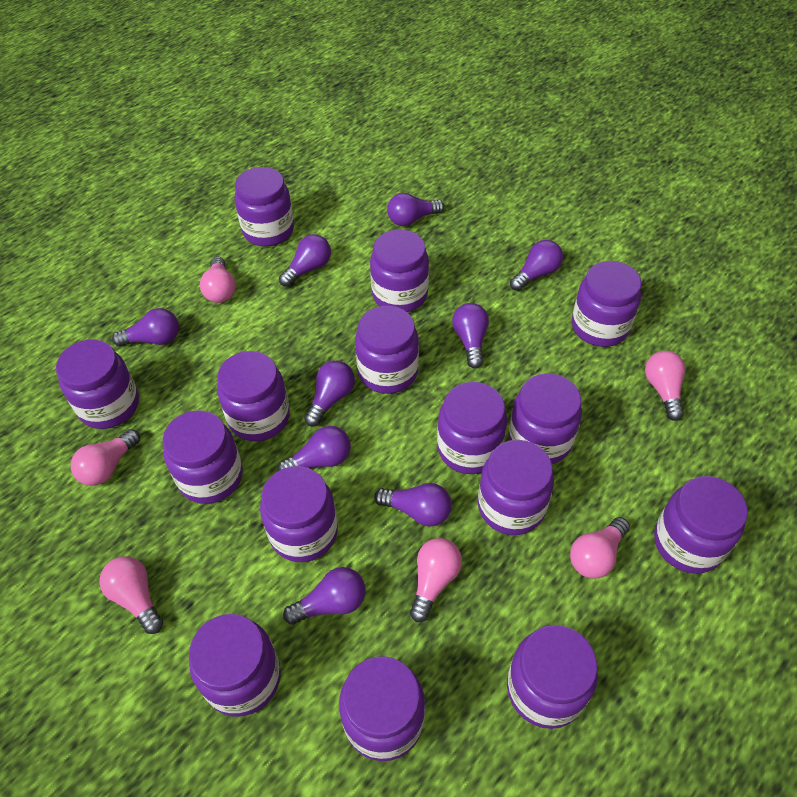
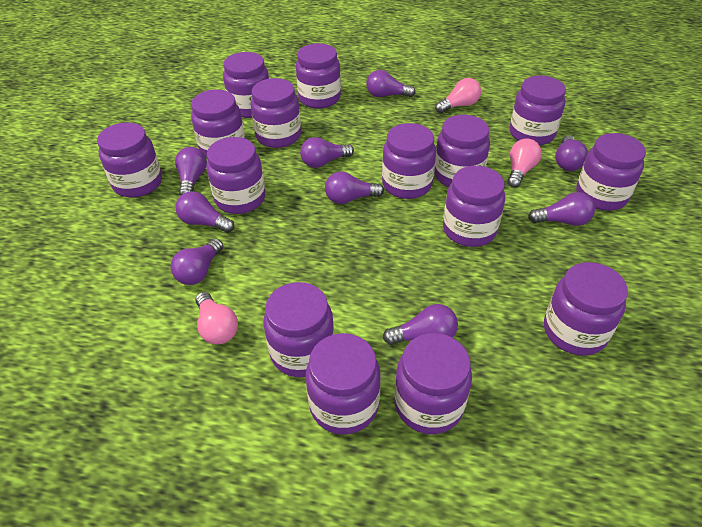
pink light bulb: [71,429,140,486] [99,557,163,634] [200,256,236,303] [410,538,462,622] [570,517,630,579] [645,351,685,421] = 6 -> [195,292,238,344] [435,78,481,113] [507,139,542,188] = 3

